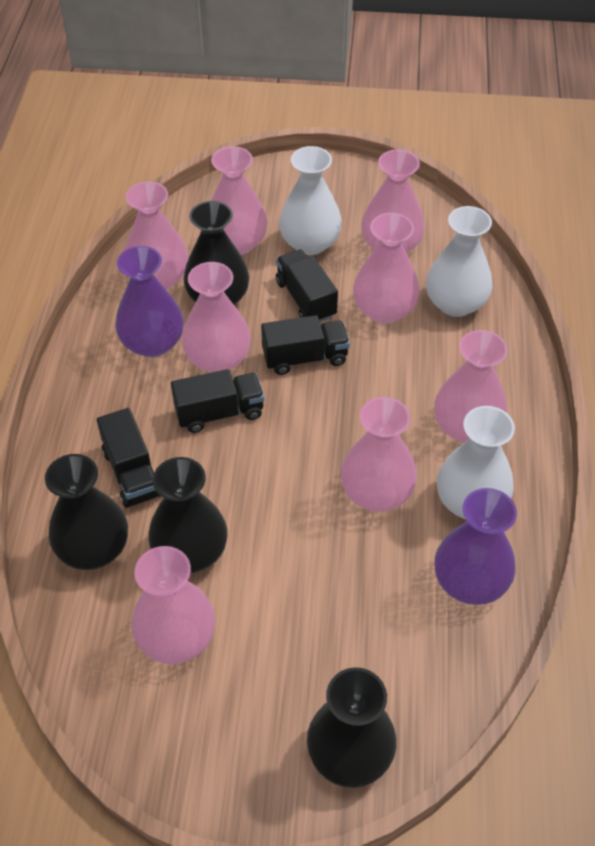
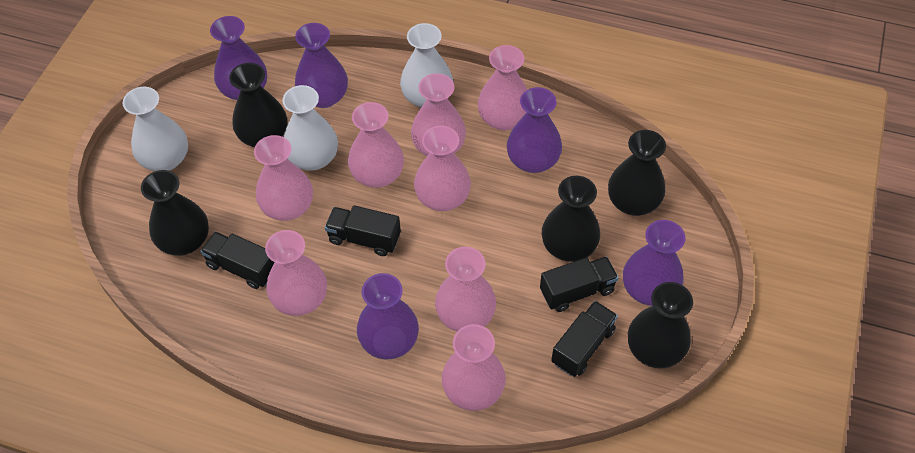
black vase: [45,454,128,570] [148,457,228,573] [183,201,249,305] [307,667,397,788] = 4 -> [141,170,209,256] [229,63,287,147] [542,176,600,262] [608,130,666,216] [628,282,693,369] = 5
purple vase: [115,246,184,357] [435,488,517,605] = 2 -> [210,16,267,100] [295,23,348,108] [357,273,419,360] [507,87,562,173] [623,220,685,306] = 5

